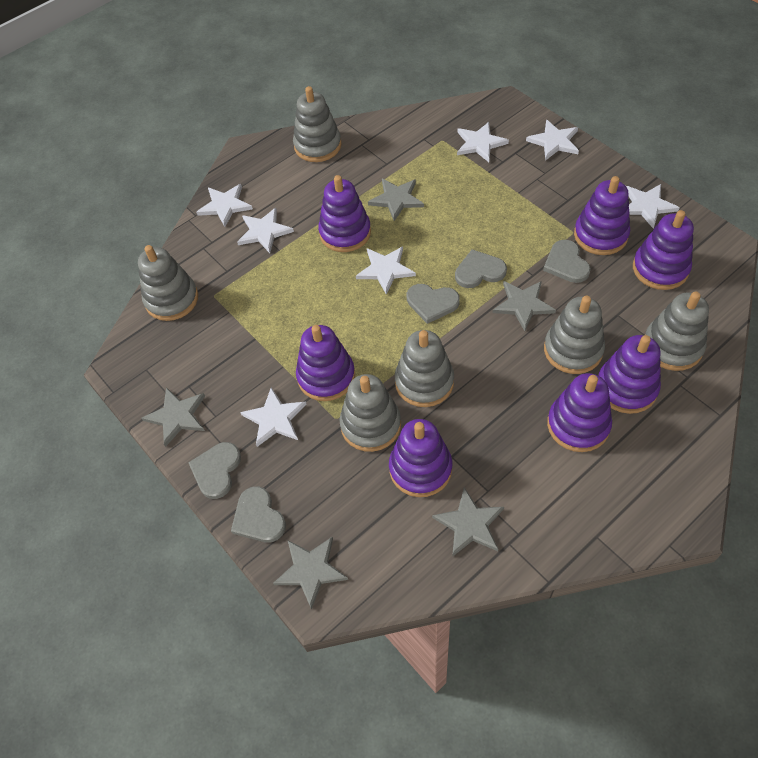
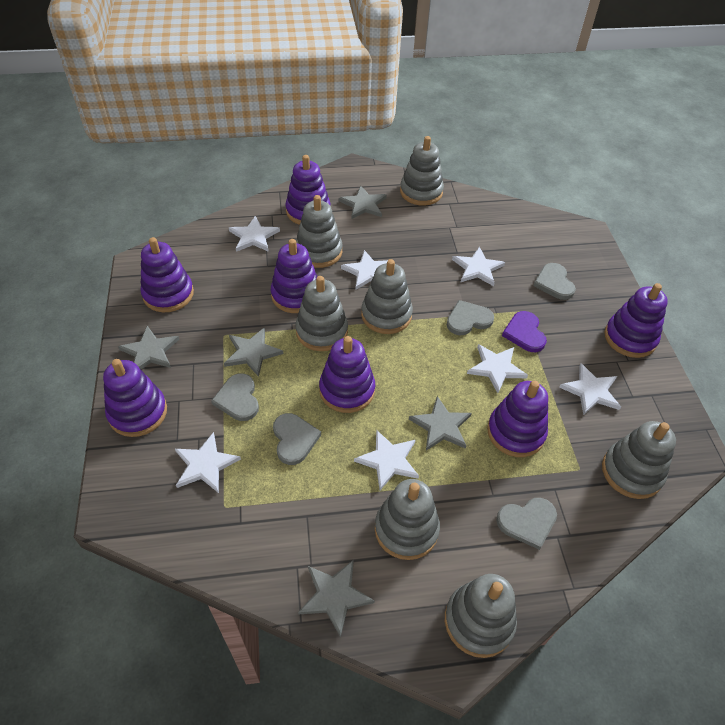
grey stacking toy: [138,245,198,321] [293,86,342,162] [340,374,401,452] [395,330,454,407] [544,296,605,374] [645,291,709,371] = 6 -> [295,276,348,351] [296,195,343,268] [361,259,413,334] [375,479,440,560] [400,136,444,206] [445,574,517,658] [602,421,676,499] = 7
purple heart: none = 0 -> [502,311,547,352] = 1

